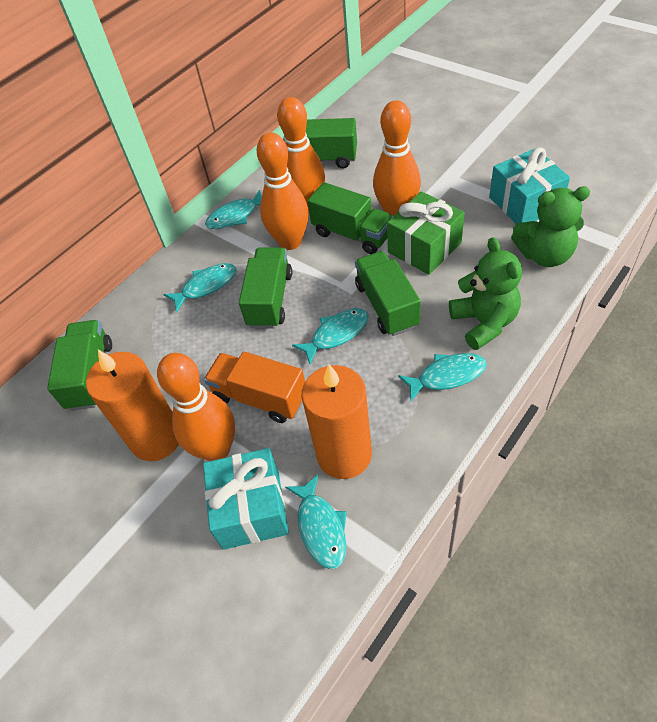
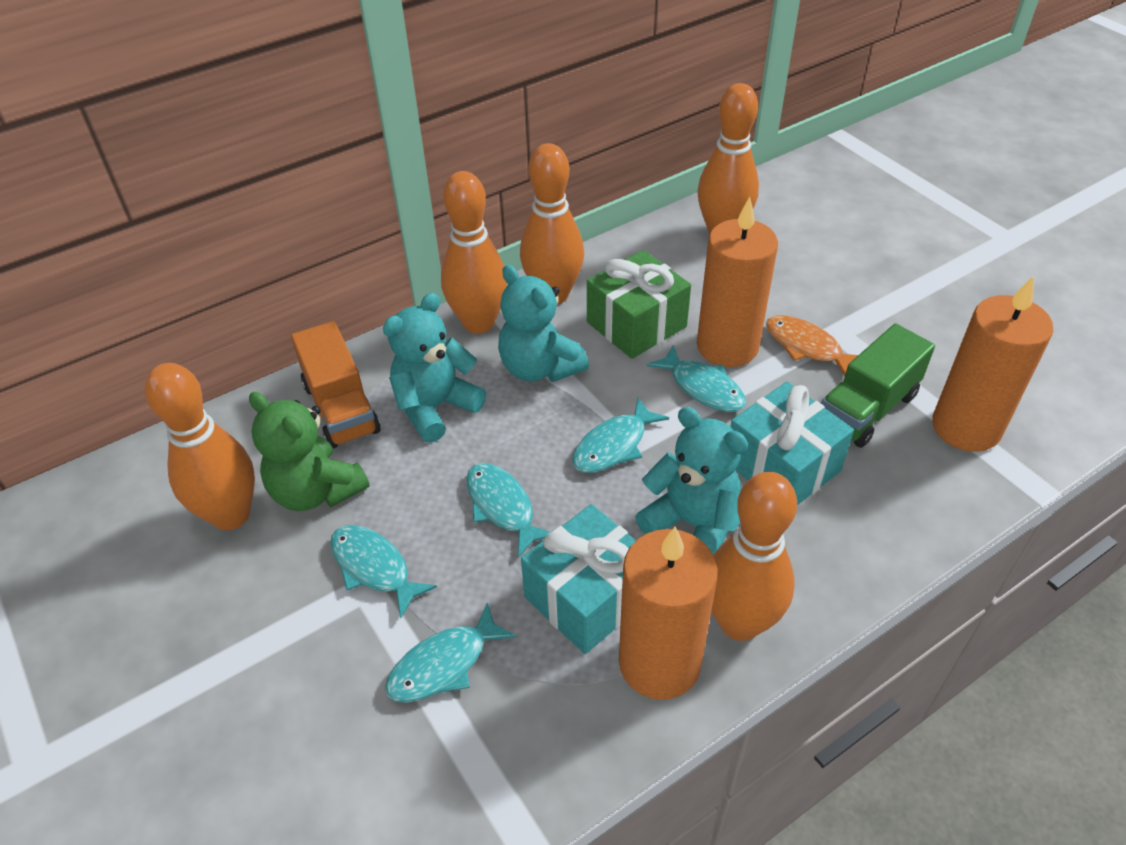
green teddy bear: [449,237,522,350] [511,187,590,267] = 2 -> [249,392,370,511] = 1
green truck: [47,320,112,411] [239,247,292,329] [283,118,357,169] [308,182,393,254] [355,251,421,336] = 5 -> [821,323,935,448] = 1
orange bowling pin: [157,353,235,461] [257,132,309,250] [277,97,325,211] [373,100,421,216] = 4 -> [145,363,255,530] [441,171,507,334] [520,143,584,304] [697,83,759,234] [711,472,797,641] = 5
orange candle: [86,350,179,461] [302,364,372,479] = 2 -> [619,526,718,700] [697,197,778,367] [932,277,1053,452] = 3
orange fish: none = 0 -> [766,315,858,376] = 1
turquoise teddy bear: none = 0 -> [383,293,486,443] [498,265,589,382] [635,407,748,555] = 3

